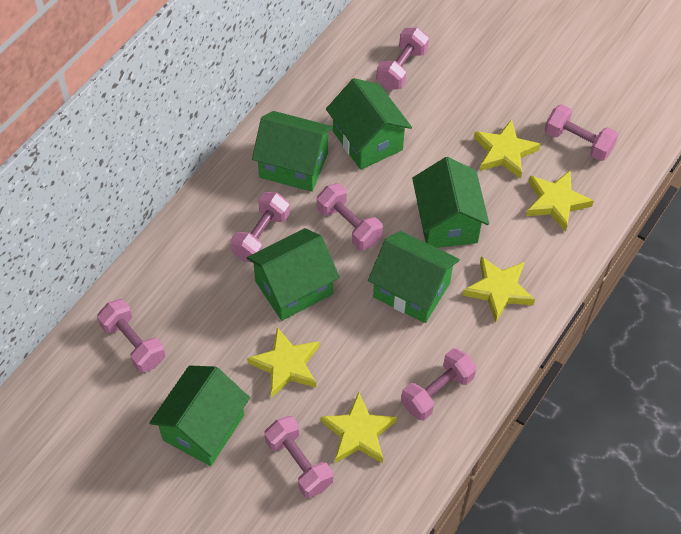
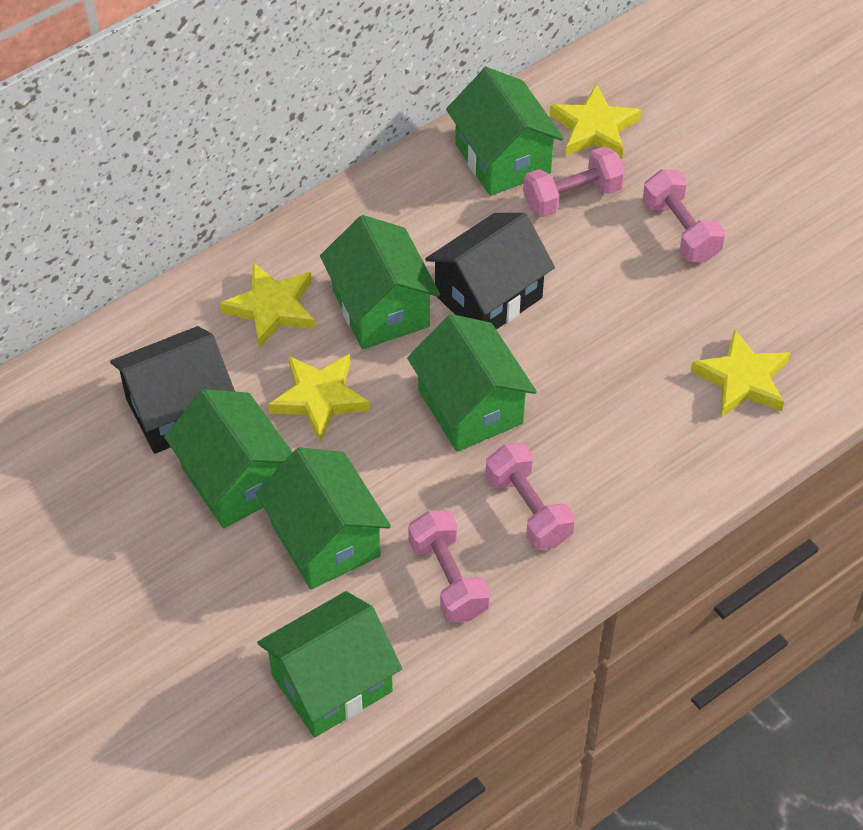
black house: none = 0 -> [110,326,235,454] [425,213,555,330] = 2
pink dumbbell: [97,299,166,373] [230,192,290,262] [264,416,333,498] [317,183,383,250] [376,28,429,89] [401,348,476,420] [545,104,618,161] = 7 -> [408,510,490,623] [485,443,575,550] [523,146,625,217] [642,169,725,262] = 4
yellow star: [247,327,319,398] [321,392,397,463] [462,256,535,323] [474,119,541,179] [526,170,594,232] = 5 -> [220,263,315,349] [268,354,370,442] [550,83,641,159] [691,328,790,417] = 4

